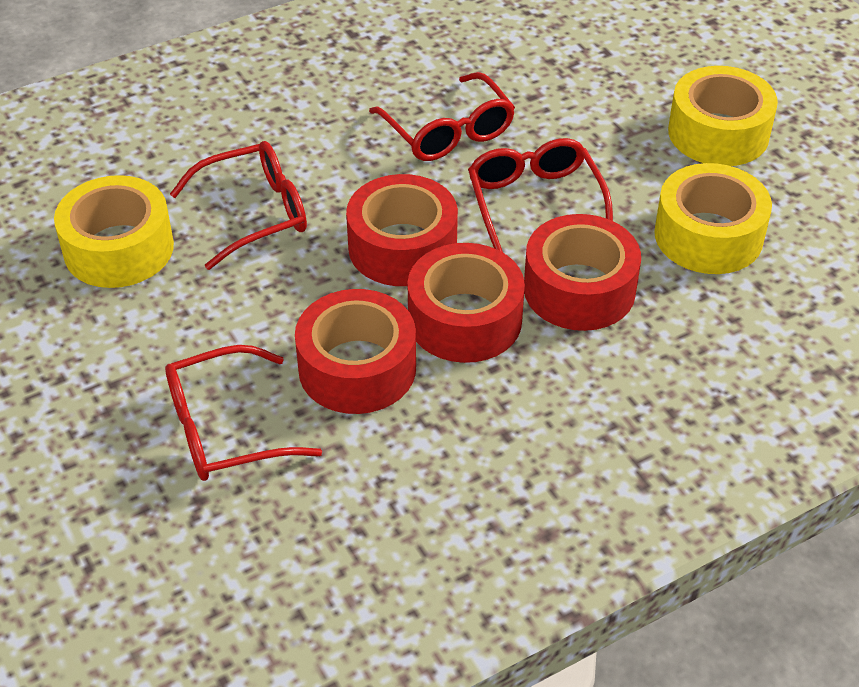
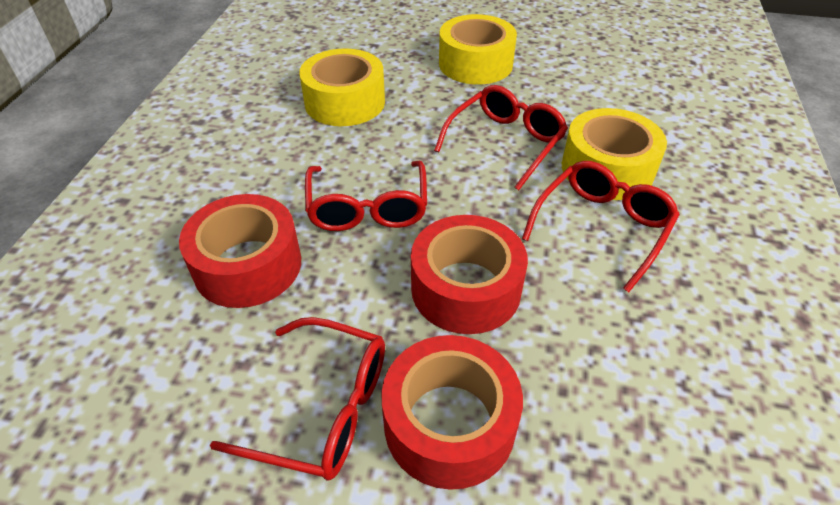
red tape: [295,289,416,414] [346,174,458,286] [407,243,525,363] [524,214,641,331] = 4 -> [179,194,301,308] [381,335,523,490] [411,215,528,334] = 3

